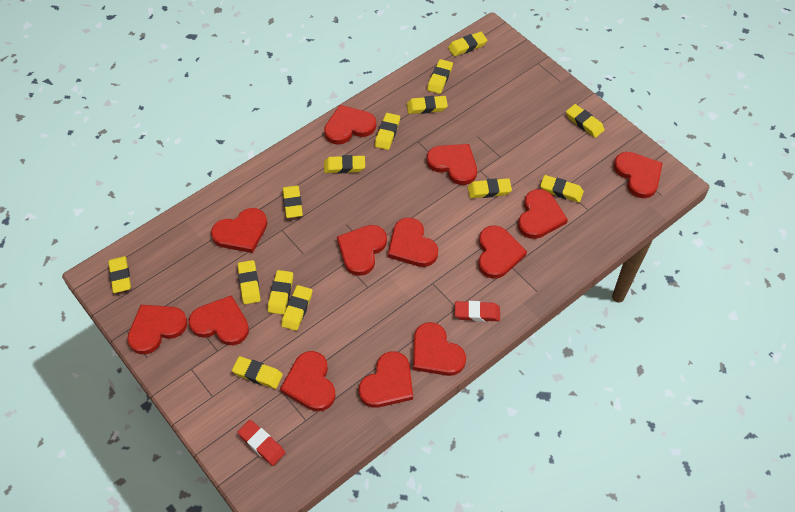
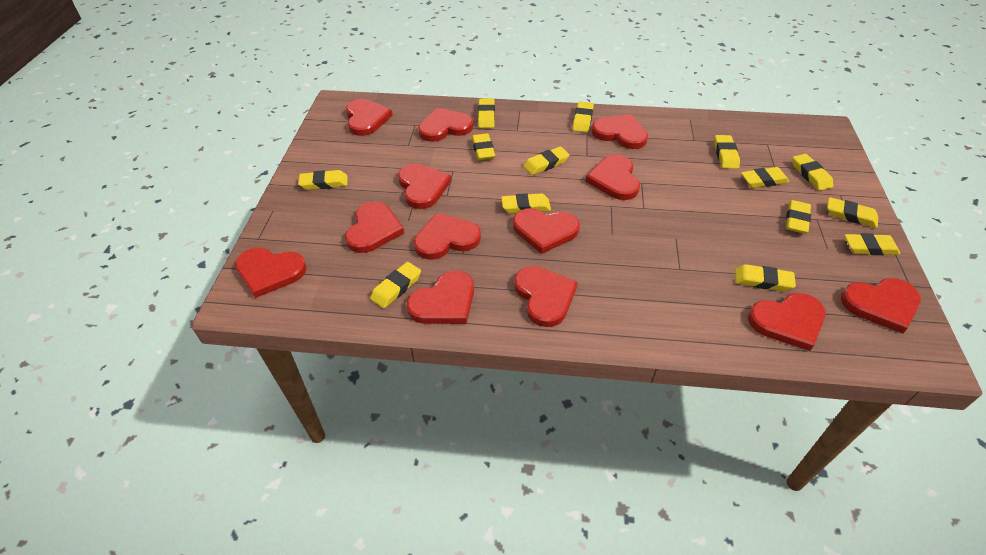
red eraser: [237,420,285,466] [455,301,500,322] = 2 -> none = 0

